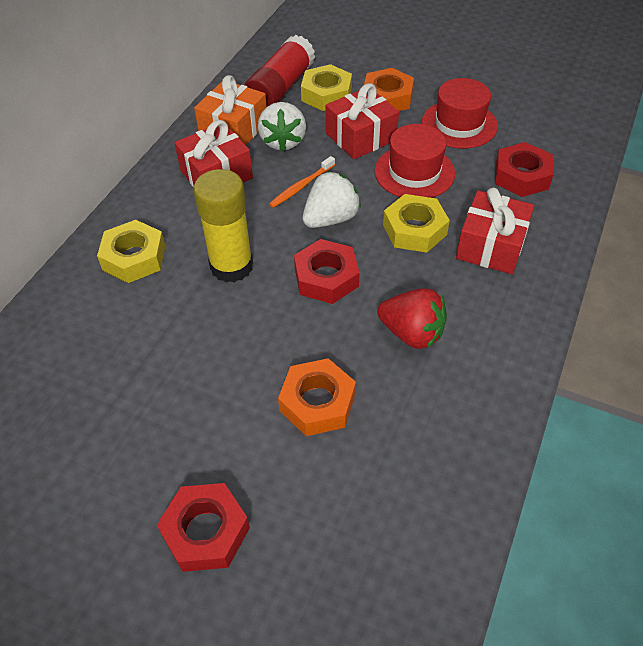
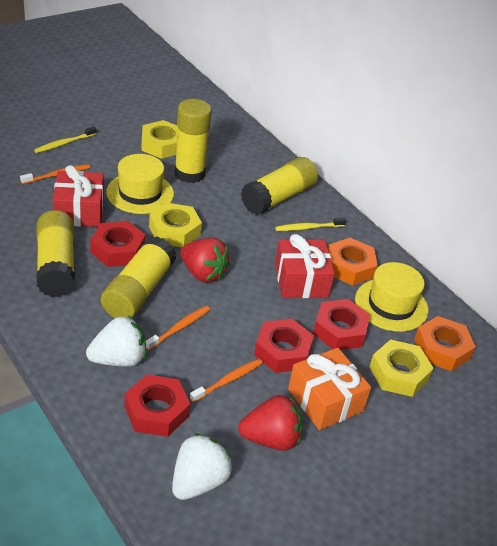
orange toothbrush: [269,156,335,208] = 1 -> [20,164,90,184] [146,306,211,350] [190,359,263,403] = 3
red gift: [174,120,253,187] [326,83,399,159] [456,188,534,274] = 3 -> [53,165,104,227] [275,234,335,298] = 2
red glue stick: [245,35,315,107] = 1 -> none = 0
red hat: [374,124,455,198] [422,78,498,149] = 2 -> none = 0
red nut: [157,483,250,572] [294,239,360,304] [495,142,554,197] = 3 -> [90,221,146,267] [125,375,190,437] [254,319,314,373] [313,299,370,350] = 4
red strawberry: [377,288,447,349] = 1 -> [180,238,230,283] [238,395,303,451] = 2
yellow glue stick: [193,169,253,283] = 1 -> [37,210,75,297] [101,236,176,318] [174,99,212,183] [241,157,318,215] = 4
yellow hat: none = 0 -> [106,154,174,214] [355,262,428,332] = 2
yellow toothbrush: none = 0 -> [34,127,96,153] [275,217,346,231] = 2

